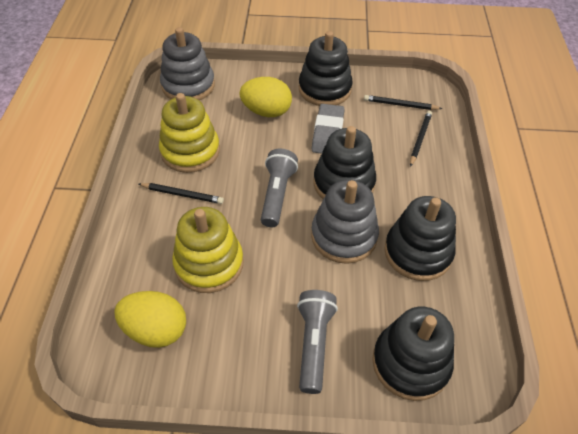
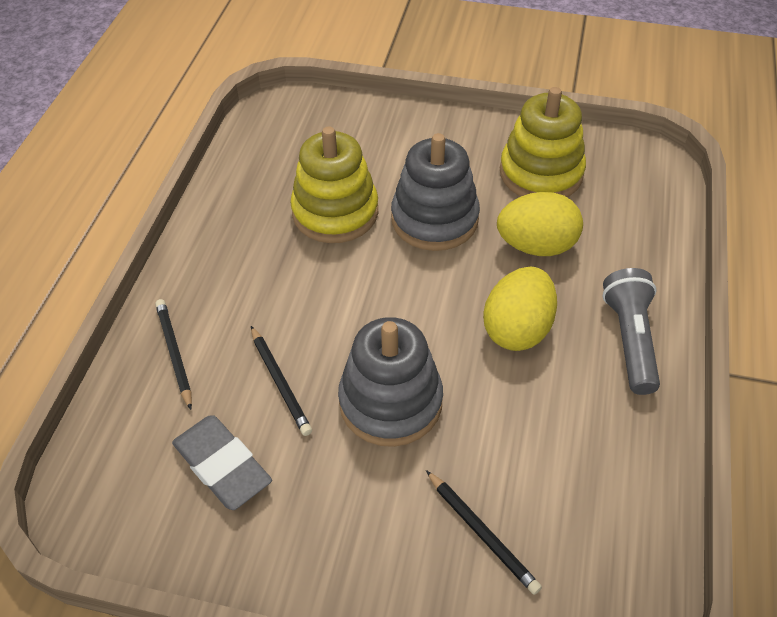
black stacking toy: [299,31,353,106] [313,126,376,199] [372,307,454,401] [384,196,456,281] = 4 -> none = 0
grey flashlight: [261,148,298,227] [297,290,338,394] = 2 -> [602,268,660,395] = 1

